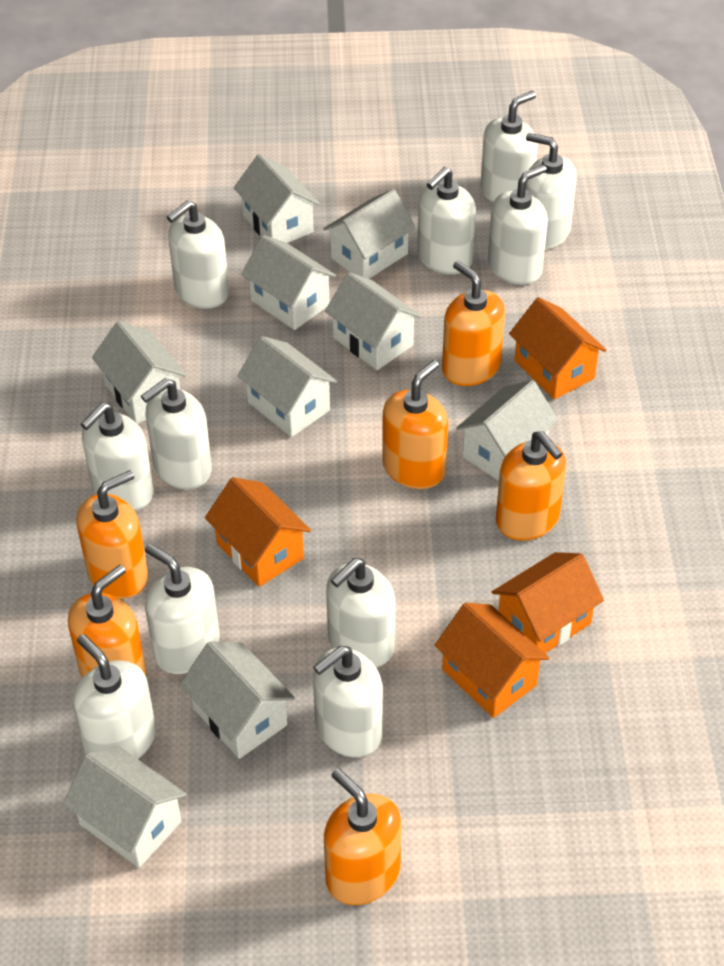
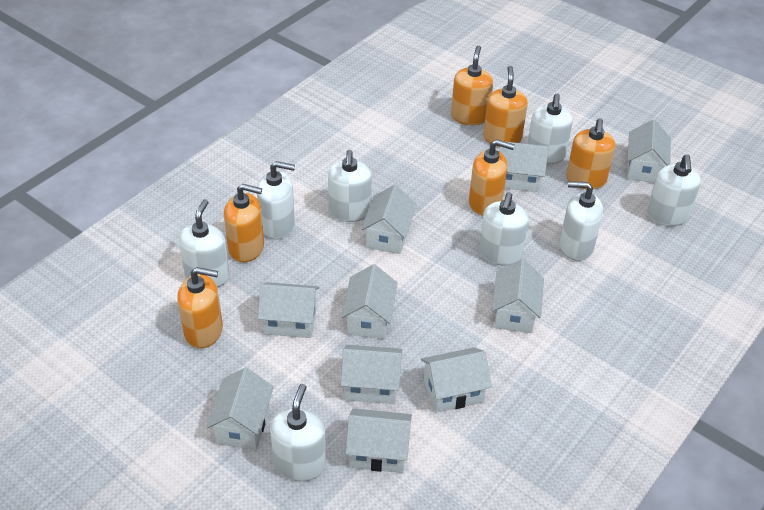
orange house: [205,477,311,587] [435,603,549,718] [492,552,604,653] [509,297,607,399] = 4 -> none = 0
white house: [63,746,186,868] [92,321,186,424] [180,641,295,759] [234,154,320,243] [237,336,337,437] [241,235,336,330] [323,189,416,279] [325,272,422,370] [456,380,558,481] = 9 -> [206,368,274,450] [258,282,319,338] [340,345,402,404] [341,264,398,339] [345,408,412,473] [361,185,417,254] [421,347,492,413] [492,259,544,333] [499,141,549,192] [627,119,671,183] = 10
white soap dispenser: [73,634,156,759] [81,402,154,511] [141,378,212,490] [145,544,220,674] [167,200,229,309] [313,646,383,758] [326,558,395,668] [417,167,476,274] [480,91,538,203] [488,164,548,285] [526,133,577,249] = 11 -> [179,199,230,287] [257,161,295,239] [270,384,326,481] [328,150,372,222] [479,192,528,266] [527,94,573,164] [560,181,603,261] [647,154,701,226] = 8

